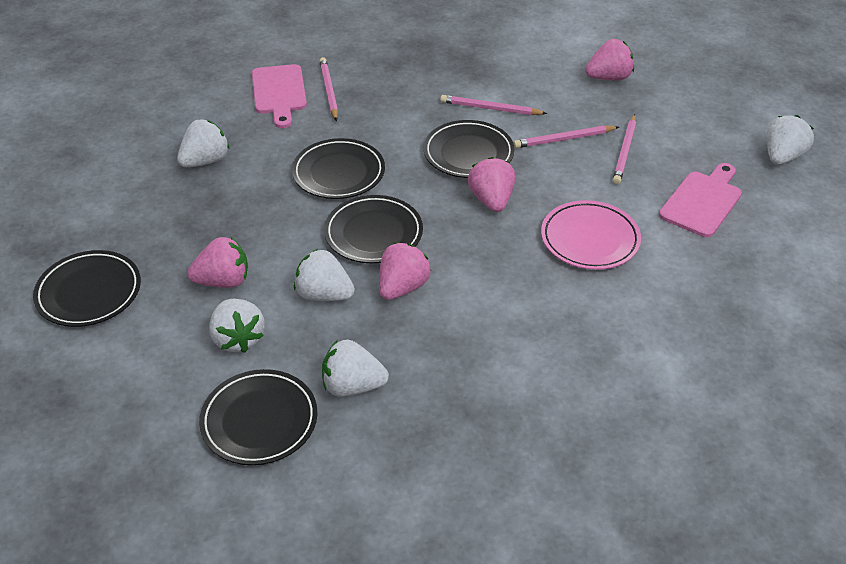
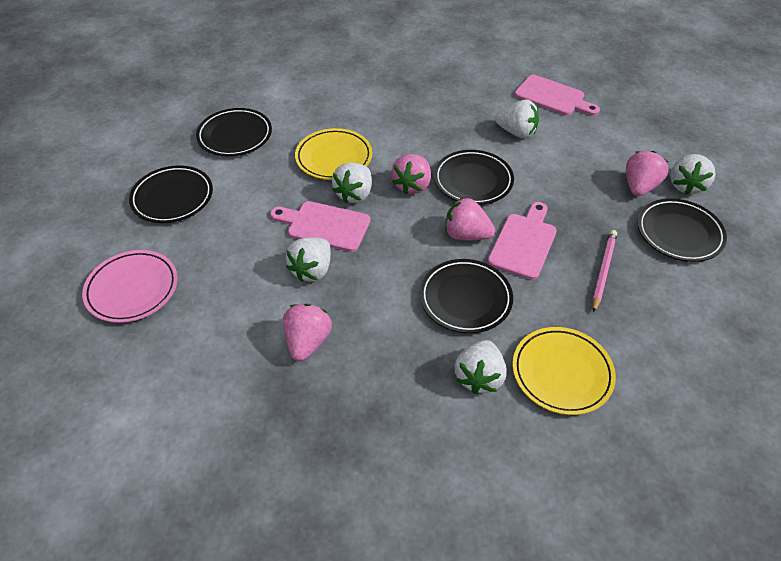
pink cutting board: [252,64,307,128] [659,163,742,237] = 2 -> [270,201,370,252] [488,202,557,280] [514,75,600,116] = 3
pink pencil: [319,57,338,121] [440,95,547,115] [513,125,619,148] [613,114,636,184] = 4 -> [592,230,617,313] = 1
yellow plate: none = 0 -> [295,128,372,180] [512,327,616,415] = 2

